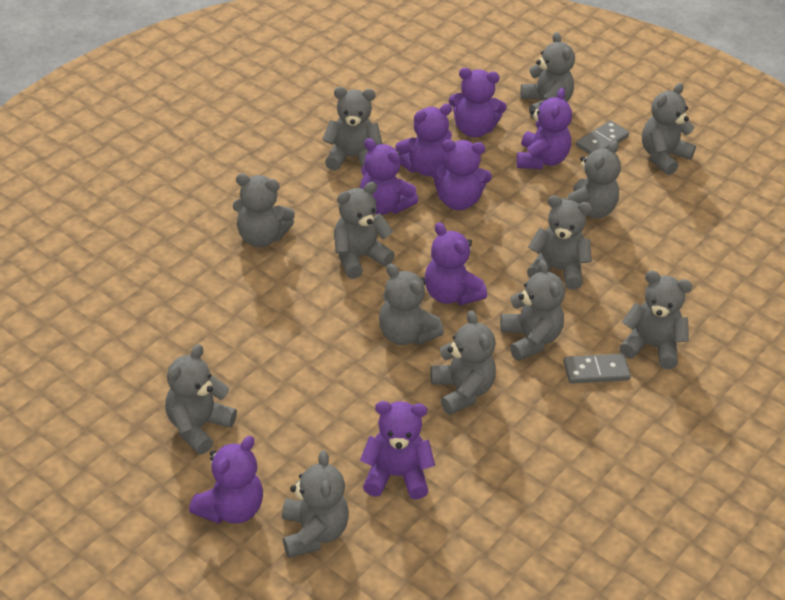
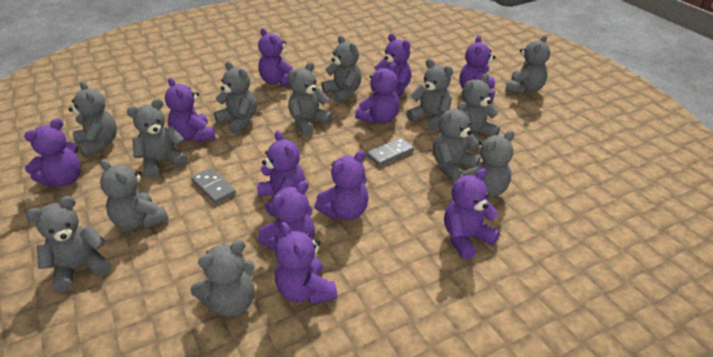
purple teddy bear: [189,436,263,524] [360,138,418,215] [360,401,435,499] [395,103,452,176] [425,222,487,305] [430,140,492,210] [449,68,507,137] [516,88,572,169] = 8 -> [24,118,81,187] [165,77,216,142] [257,131,305,216] [258,28,293,86] [258,181,315,251] [275,222,338,305] [315,150,369,220] [355,63,400,124] [370,33,411,97] [444,168,500,260] [460,35,496,101] = 11

